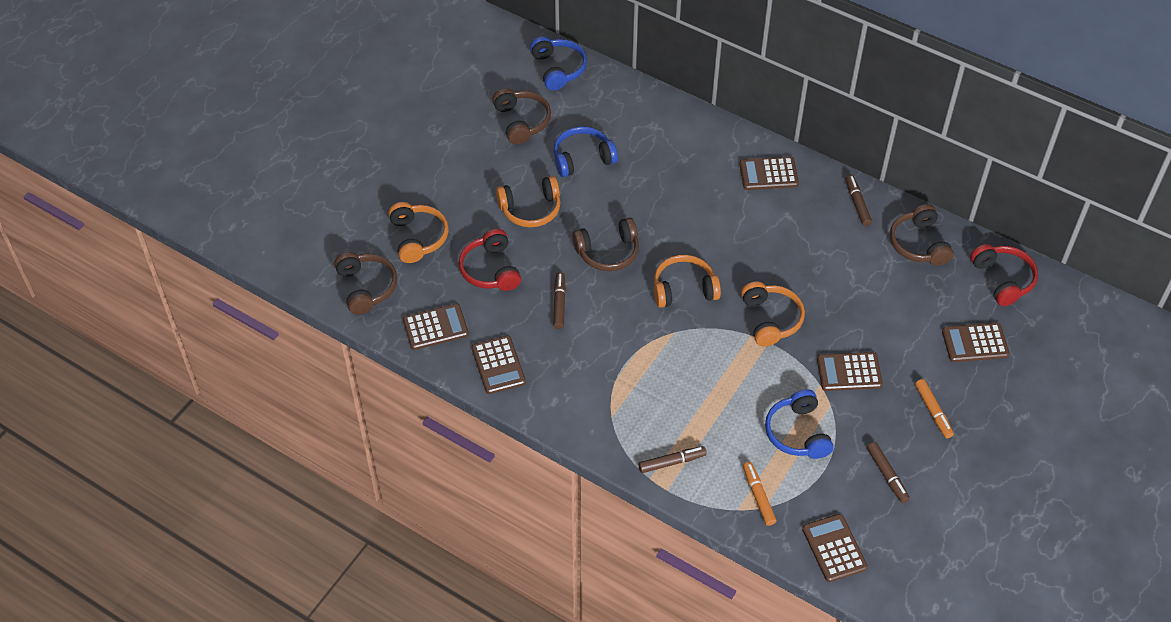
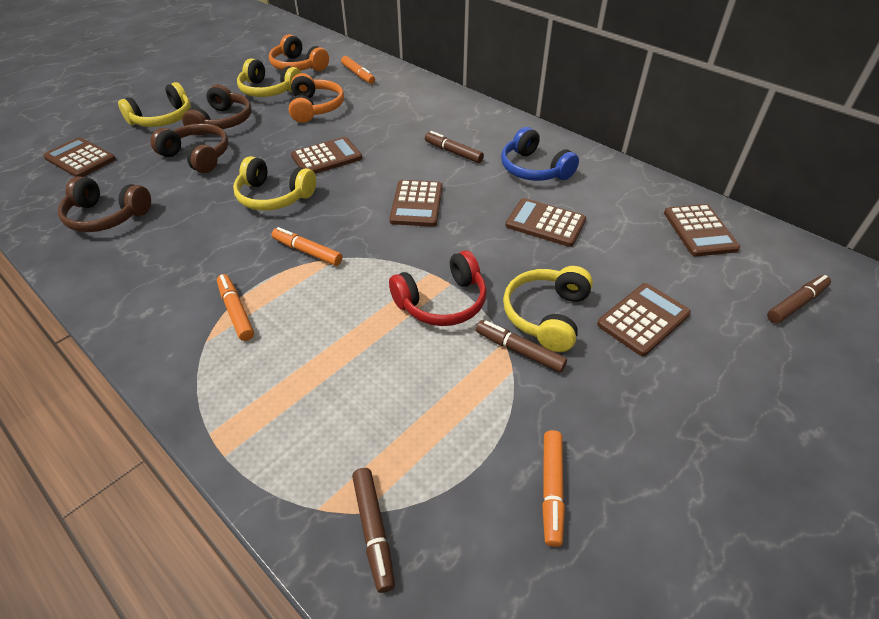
blue headphones: [530,36,587,91] [554,126,618,177] [765,389,834,459] = 3 -> [501,127,579,181] = 1
brown headphones: [334,252,397,315] [492,88,551,145] [572,217,639,271] [890,204,954,266] = 4 -> [58,176,151,232] [150,123,229,173] [182,84,252,135] = 3
orange headphones: [388,202,449,263] [496,176,561,228] [654,255,721,308] [741,282,805,346] = 4 -> [269,34,329,71] [289,73,344,123] = 2
orange marker: [743,462,777,526] [915,379,954,438] = 2 -> [217,274,254,341] [272,227,342,266] [341,56,375,84] [542,430,565,547] = 4
red headphones: [459,229,521,291] [970,244,1038,306] = 2 -> [389,250,487,326] = 1
yellow headphones: none = 0 -> [118,82,191,127] [233,156,316,211] [237,58,301,97] [503,266,593,352] = 4

